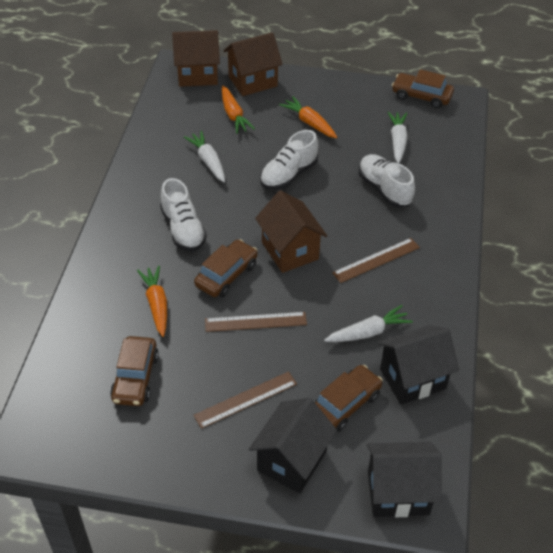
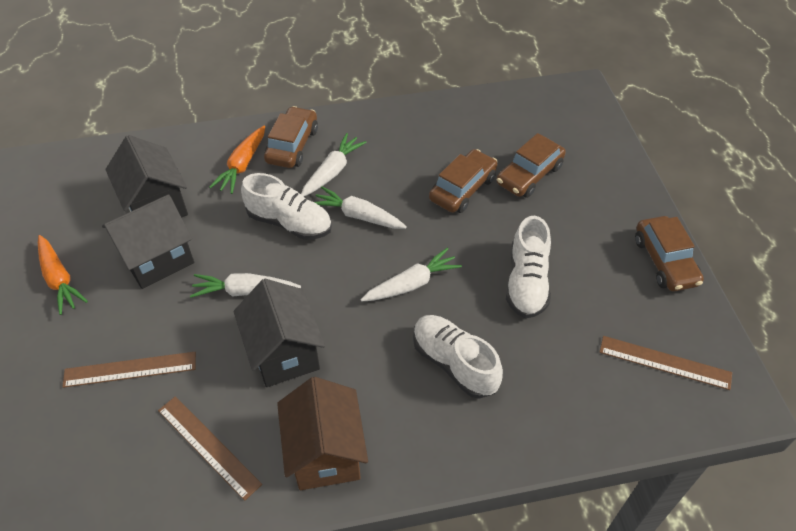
brown house: [172,30,220,87] [224,32,283,96] [255,190,327,273] = 3 -> [277,377,368,490] = 1
orange carrot: [137,266,167,337] [222,86,255,134] [279,96,337,138] = 3 -> [38,235,88,315] [209,126,265,194] = 2
white carrot: [184,131,225,182] [324,305,413,342] [388,112,407,163] = 3 -> [190,273,301,298] [301,133,367,196] [314,186,407,229] [360,248,462,301] = 4

